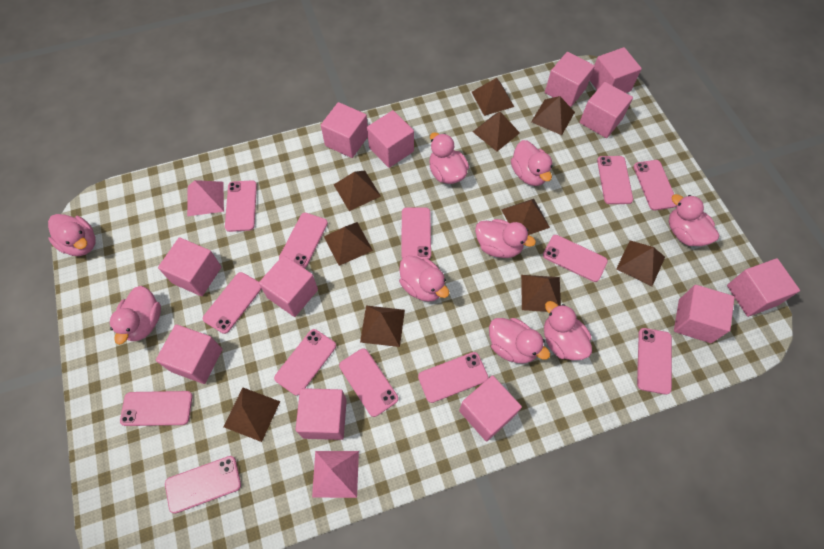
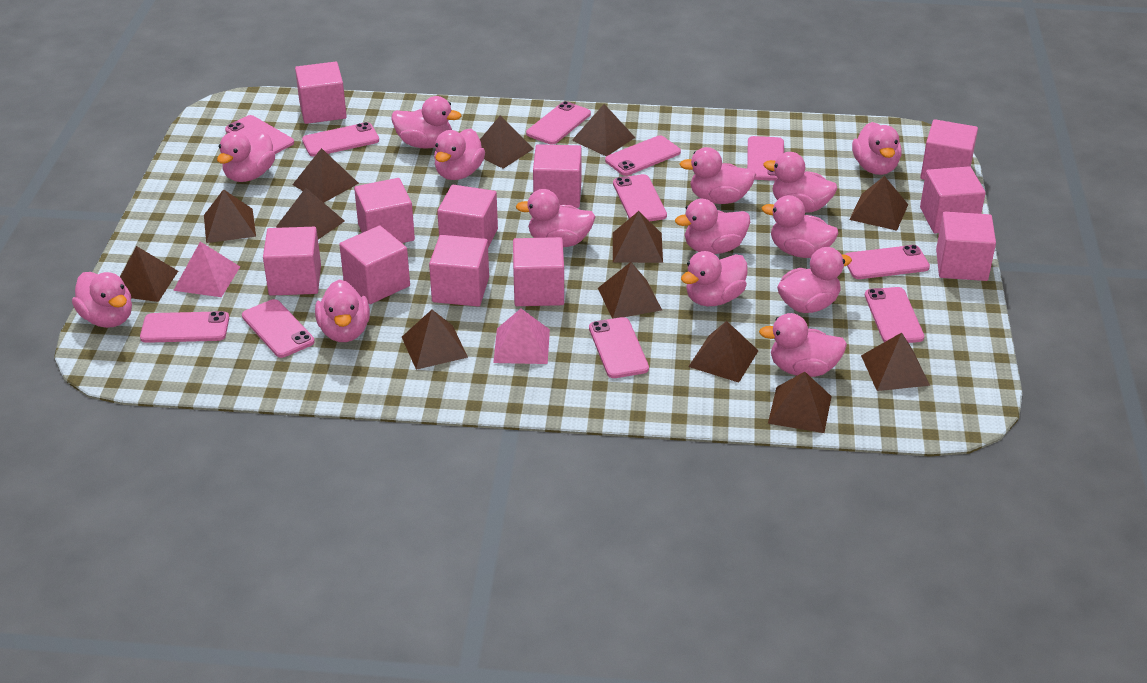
brown pyramid: [223,388,280,442] [324,222,373,266] [334,171,381,211] [360,305,405,347] [472,78,514,116] [473,112,520,151] [501,199,550,235] [521,275,561,312] [531,96,575,135] [616,240,665,286] = 10 -> [120,246,178,302] [204,189,256,243] [276,188,345,239] [292,148,359,203] [402,310,468,370] [480,115,533,169] [572,104,635,156] [598,262,662,319] [613,211,663,263] [688,321,759,383] [768,372,832,433] [849,176,908,231] [861,333,930,391] = 13
pink cube: [156,324,223,384] [158,237,221,296] [259,255,318,317] [296,388,347,440] [321,102,368,158] [367,110,414,168] [459,375,522,442] [545,52,595,107] [580,82,633,138] [590,47,642,93] [674,285,735,343] [727,258,800,317] = 12 -> [263,227,321,296] [295,62,347,124] [339,226,410,304] [354,178,415,243] [429,235,489,307] [437,185,498,248] [513,237,564,306] [533,144,582,208] [920,166,986,233] [921,119,978,180] [936,212,996,281] = 11
pink duck: [48,214,96,256] [110,286,161,345] [399,255,449,302] [429,132,469,184] [475,219,536,258] [489,318,550,363] [511,140,553,186] [544,301,592,360] [669,194,719,246] = 9 -> [72,272,132,328] [217,131,275,182] [315,280,370,342] [391,96,461,149] [434,129,485,180] [515,189,595,247] [675,199,750,254] [679,147,756,204] [681,251,747,306] [759,313,847,377] [762,195,838,258] [763,152,837,212] [777,247,852,313] [852,122,902,175] = 14
pink phone: [120,391,192,426] [165,456,241,514] [203,272,262,334] [225,180,257,232] [274,329,336,396] [279,213,328,269] [339,348,398,417] [401,208,431,260] [418,352,488,403] [543,235,608,282] [597,156,633,204] [633,160,677,210] [637,328,672,395] = 13 -> [140,311,229,343] [225,115,294,154] [242,299,315,358] [302,122,379,157] [526,101,591,145] [589,317,649,378] [605,135,681,176] [613,174,667,221] [747,136,784,181] [844,245,930,279] [865,287,924,343] = 11

